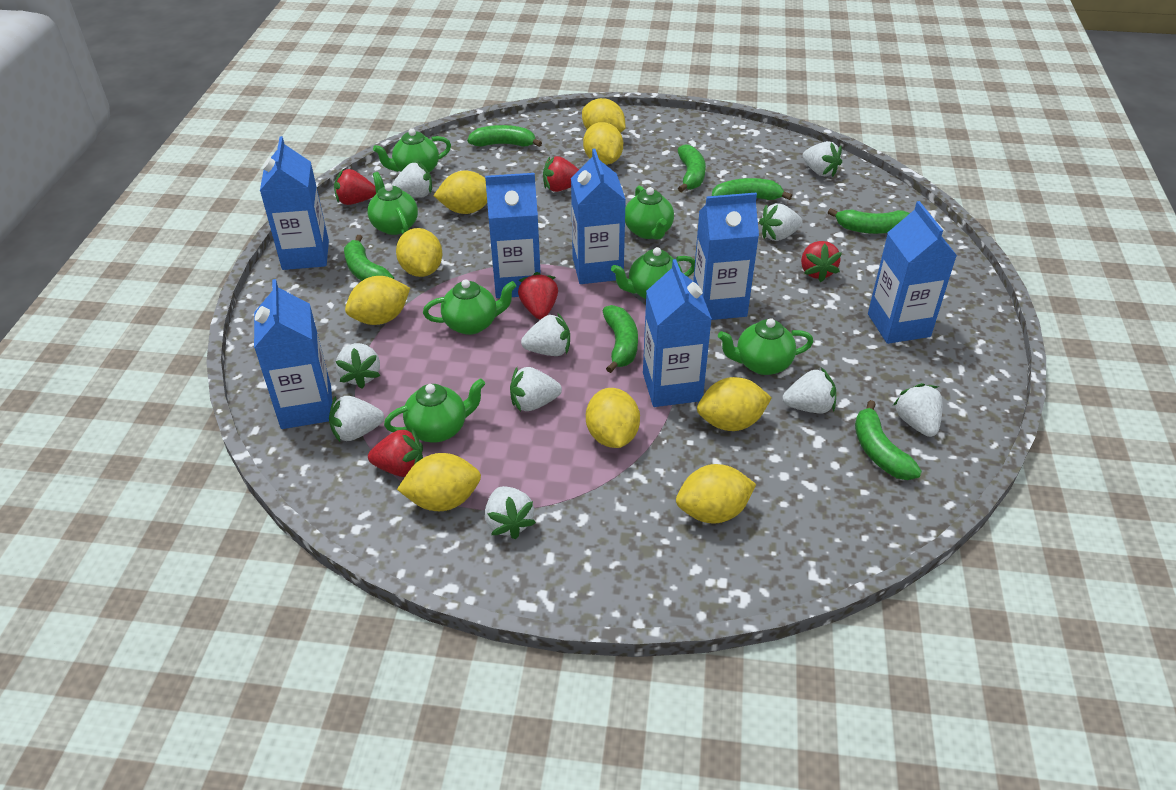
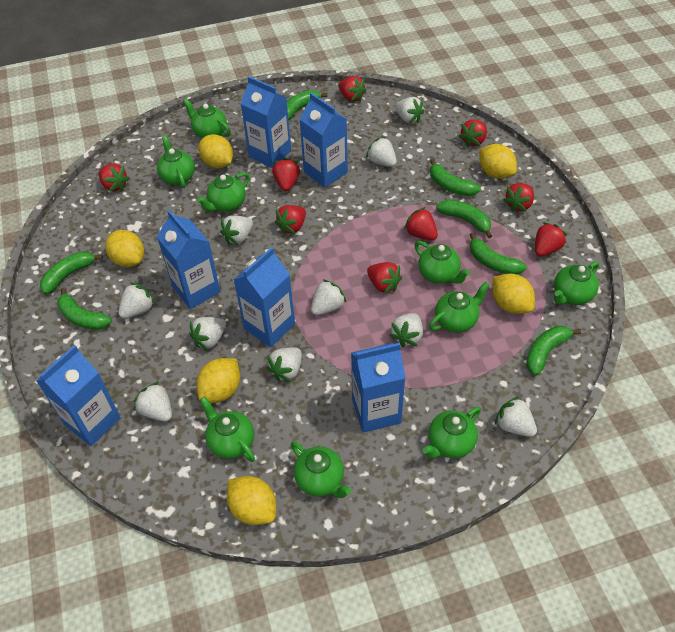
blue carton: [254,279,332,429] [260,136,329,270] [485,173,541,298] [571,149,626,284] [643,259,712,407] [693,193,759,320] [868,201,957,344] = 7 -> [36,345,121,446] [157,210,221,309] [233,247,295,347] [240,76,291,168] [300,93,348,188] [351,343,406,433] = 6
green teapot: [367,172,418,235] [373,128,451,173] [384,378,486,443] [423,279,516,335] [611,247,695,299] [625,185,674,240] [718,318,813,375] = 7 -> [157,136,195,188] [183,98,231,138] [197,172,249,212] [200,396,255,462] [291,441,351,498] [414,241,470,284] [423,407,481,459] [429,282,489,333] [554,261,599,305] = 9
red strawberry: [334,169,376,205] [368,428,423,477] [518,272,558,319] [543,156,579,192] [801,241,842,282] = 5 -> [99,164,129,192] [272,158,300,191] [275,205,306,234] [338,76,367,102] [367,262,402,294] [404,207,438,240] [459,119,487,147] [503,183,534,212] [535,222,567,257] = 9
yellow lemon: [345,276,410,325] [396,228,442,277] [397,453,481,511] [433,171,487,214] [582,98,626,133] [583,122,623,165] [586,388,640,448] [676,464,756,523] [697,377,772,431] = 9 -> [105,230,144,267] [196,358,240,403] [198,134,233,168] [227,476,276,525] [479,144,517,179] [492,274,535,314] = 6

